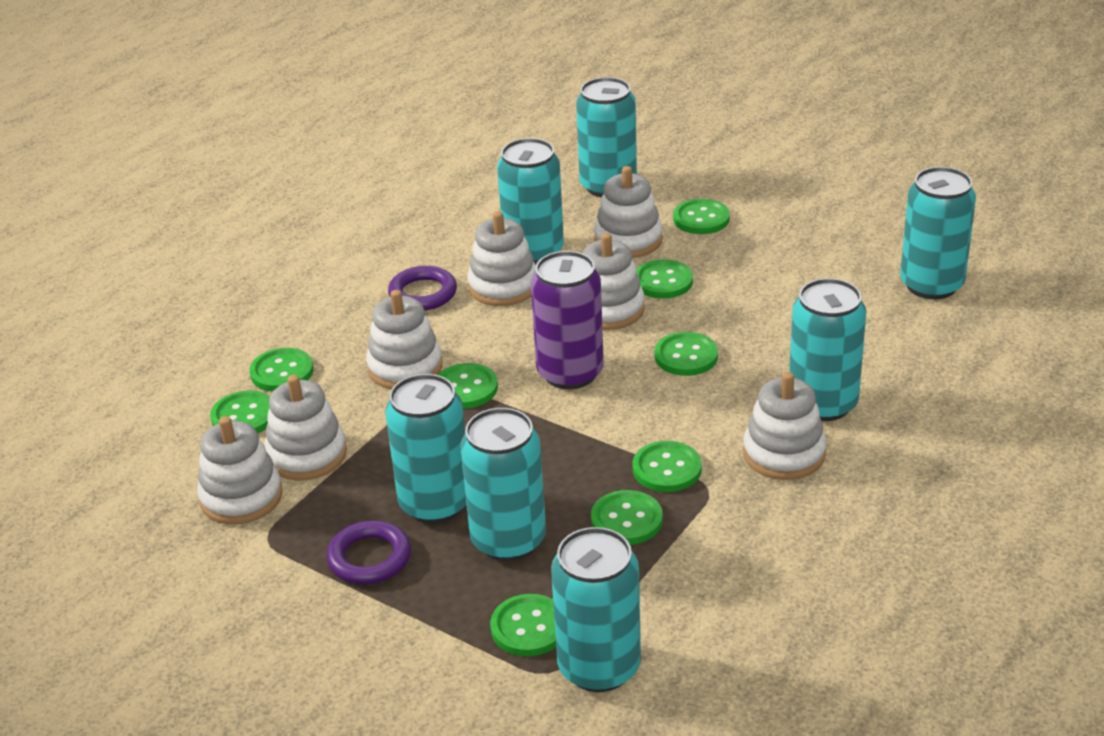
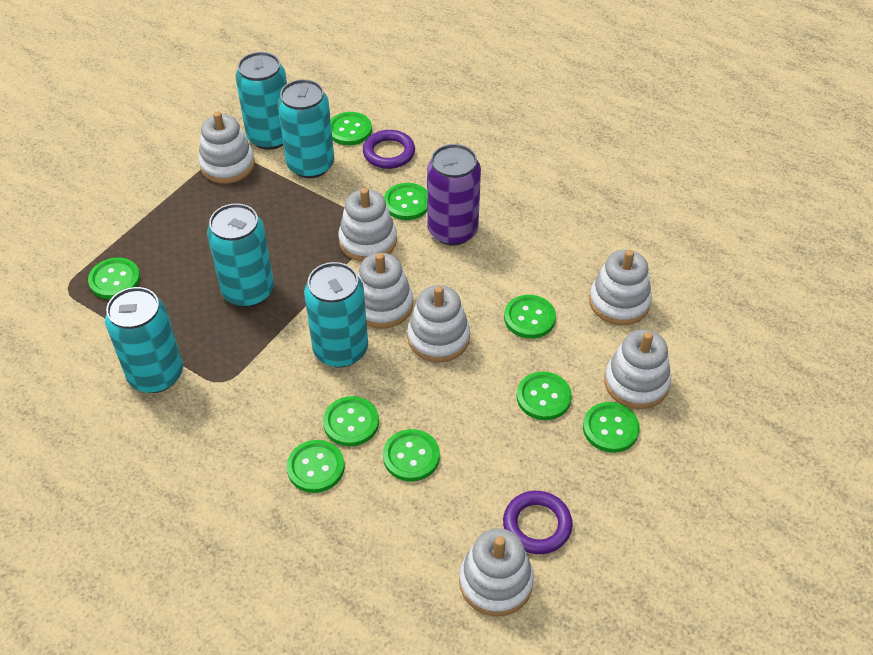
turquoise can: [385,374,466,523] [460,408,546,561] [497,138,564,265] [551,527,641,692] [576,77,637,197] [789,278,866,421] [900,167,976,299] = 7 -> [105,287,183,393] [207,203,274,307] [235,52,287,150] [277,79,334,178] [304,262,368,367] = 5

